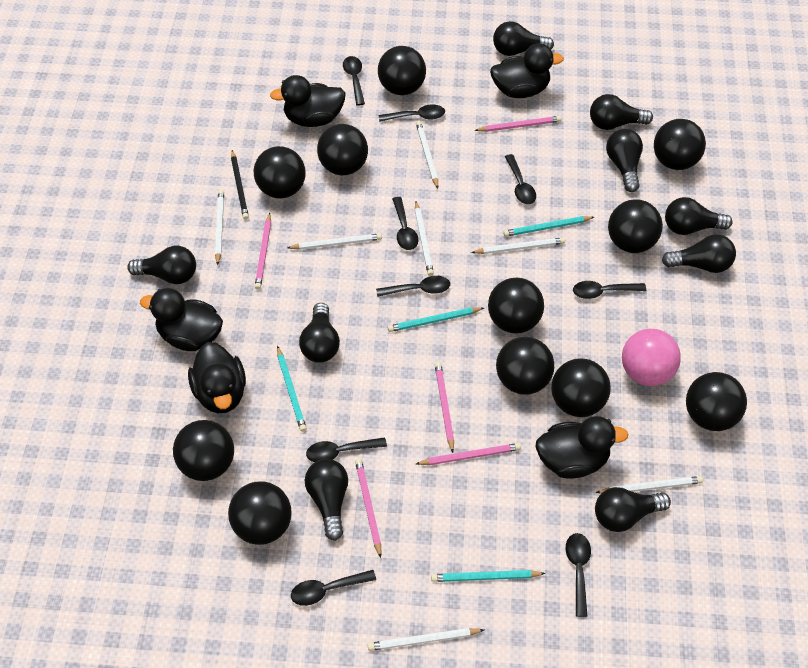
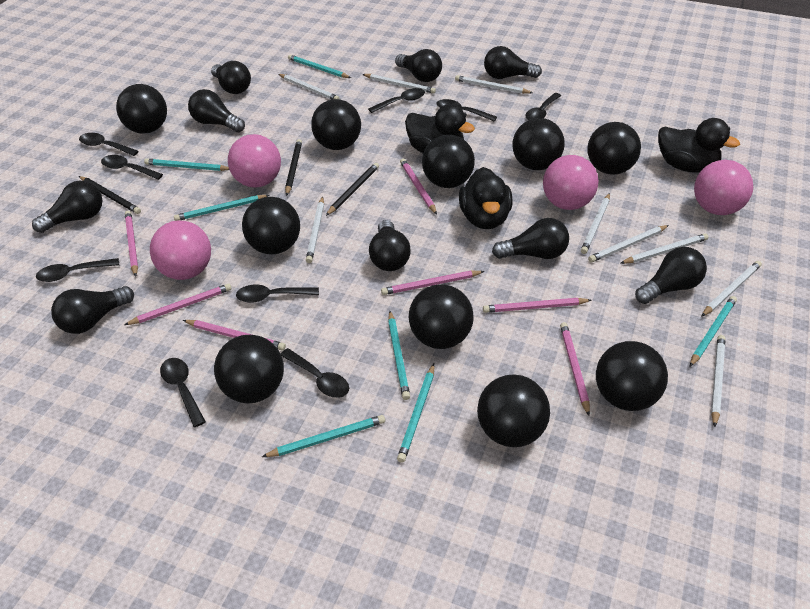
black ball: [173,420,234,481] [228,481,291,545] [254,146,306,198] [317,124,368,175] [378,46,426,95] [488,278,544,334] [496,337,554,395] [551,358,611,417] [608,199,663,253] [654,119,706,170] [686,372,747,431] = 11 -> [116,84,167,134] [214,335,284,403] [242,197,300,255] [311,99,361,150] [409,284,473,349] [422,135,475,188] [477,374,550,447] [512,118,565,170] [588,122,641,175] [596,341,668,411] = 10
black duck: [140,288,223,351] [188,342,246,413] [270,75,346,127] [490,43,564,98] [535,416,628,479] = 5 -> [405,104,475,153] [459,167,513,229] [658,118,740,173] = 3
black pencil: [231,150,249,220] = 1 -> [79,176,141,214] [285,139,302,196] [326,163,379,216] = 3
pink ball: [622,329,681,386] = 1 -> [150,220,211,280] [228,134,281,187] [543,155,598,210] [694,160,753,215] = 4
pink pencil: [255,213,271,290] [355,458,381,558] [416,443,521,465] [435,362,454,453] [474,116,561,132] = 5 -> [124,284,232,325] [125,211,138,277] [183,320,286,351] [381,271,484,295] [400,158,437,214] [483,298,591,313] [560,322,590,416] = 7
turquoise pencil: [277,346,307,432] [388,307,484,332] [431,570,546,582] [503,216,594,237] = 4 -> [144,158,229,171] [174,195,270,221] [262,415,385,457] [288,54,351,78] [388,311,410,400] [397,364,434,463] [690,296,737,367] = 7
white pencil: [215,190,224,265] [287,233,382,250] [368,628,484,651] [415,201,434,276] [416,121,438,189] [471,237,565,254] [595,476,703,494] = 7 -> [278,74,340,99] [306,197,324,263] [362,74,436,94] [455,75,533,94] [581,193,610,254] [588,225,669,262] [620,233,709,264] [701,261,762,317] [711,335,725,427] = 9

